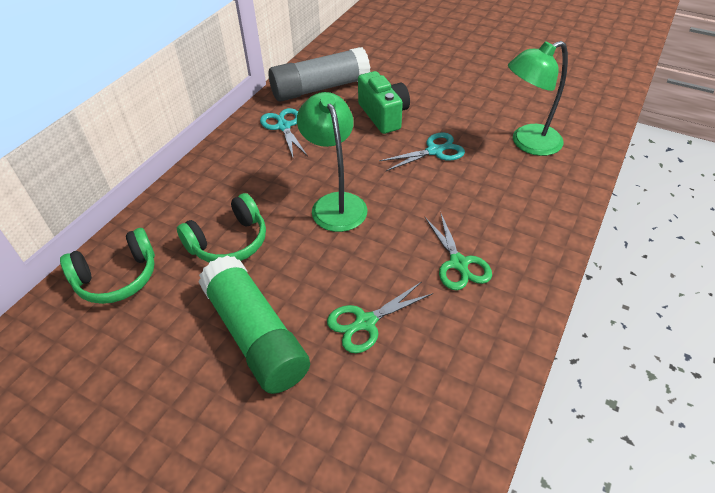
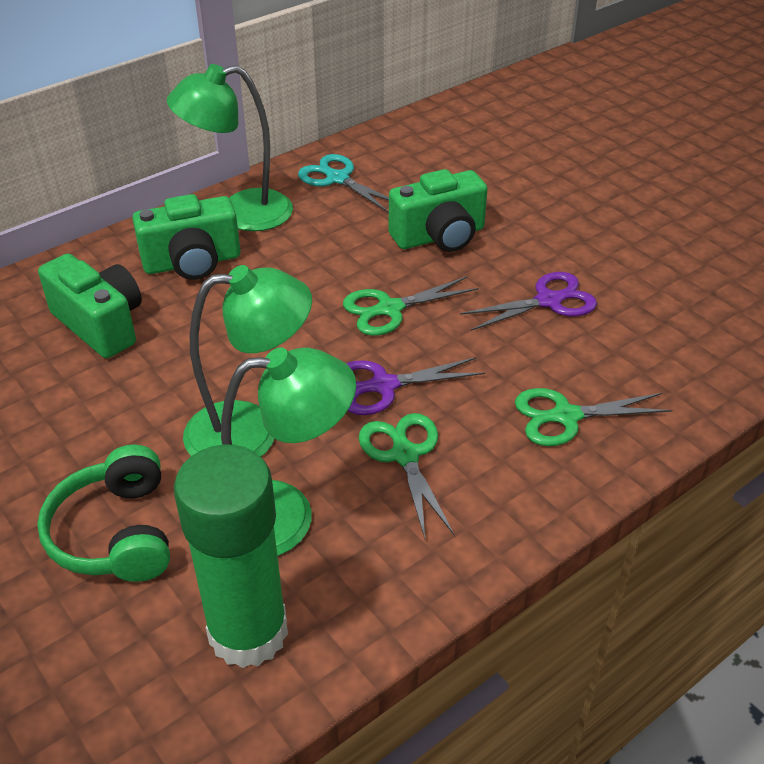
green camera: [358,71,410,134] = 1 -> [38,254,142,358] [132,194,241,280] [389,169,488,252] = 3
green headphones: [60,228,155,304] [177,193,266,263] = 2 -> [37,444,170,582] = 1
green lamp: [297,92,368,232] [508,41,568,156] = 2 -> [167,64,293,231] [183,265,312,457] [221,347,356,556] = 3
green scissors: [327,282,433,353] [425,212,492,290] = 2 -> [343,276,479,336] [359,413,454,538] [515,388,673,446] = 3
grey glue stick: [268,47,370,101] = 1 -> none = 0
purple scissors: none = 0 -> [346,357,485,415] [460,272,597,331] = 2
turquoise scissors: [260,108,308,157] [379,132,465,171] = 2 -> [298,154,389,212] = 1

